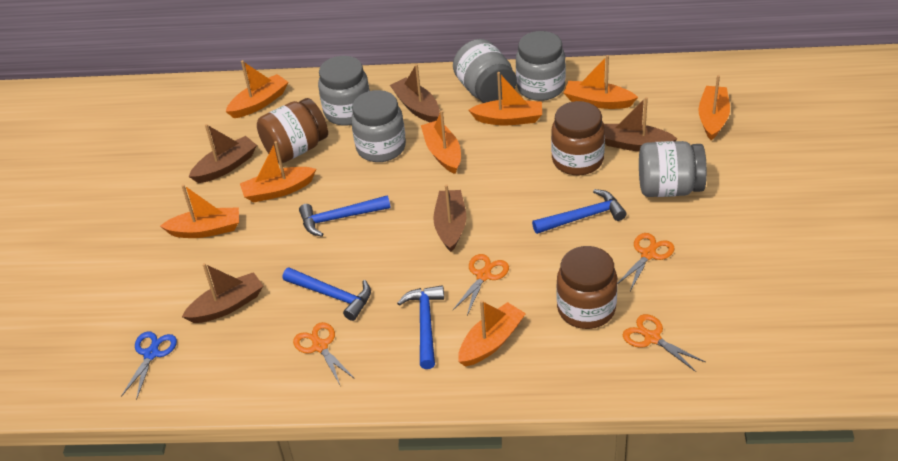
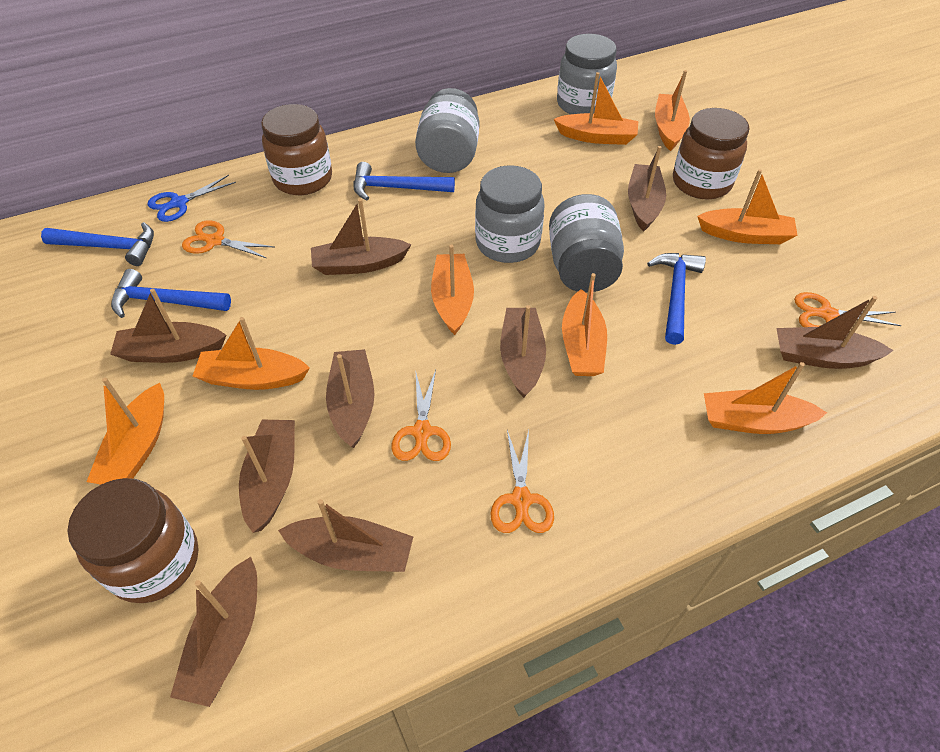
brown boat: [182,263,263,323] [189,124,257,183] [390,64,440,122] [433,184,466,252] [604,97,677,151] = 5 -> [110,288,227,363] [170,557,257,707] [239,420,295,533] [278,499,413,572] [311,199,411,275] [326,349,374,448] [500,305,546,398] [628,146,666,232] [776,296,894,369] = 9
grey jar: [318,56,370,126] [351,90,406,162] [453,39,517,103] [516,31,566,101] [639,141,707,197] = 5 -> [415,88,480,173] [475,165,544,263] [549,194,624,293] [557,34,617,115] = 4

